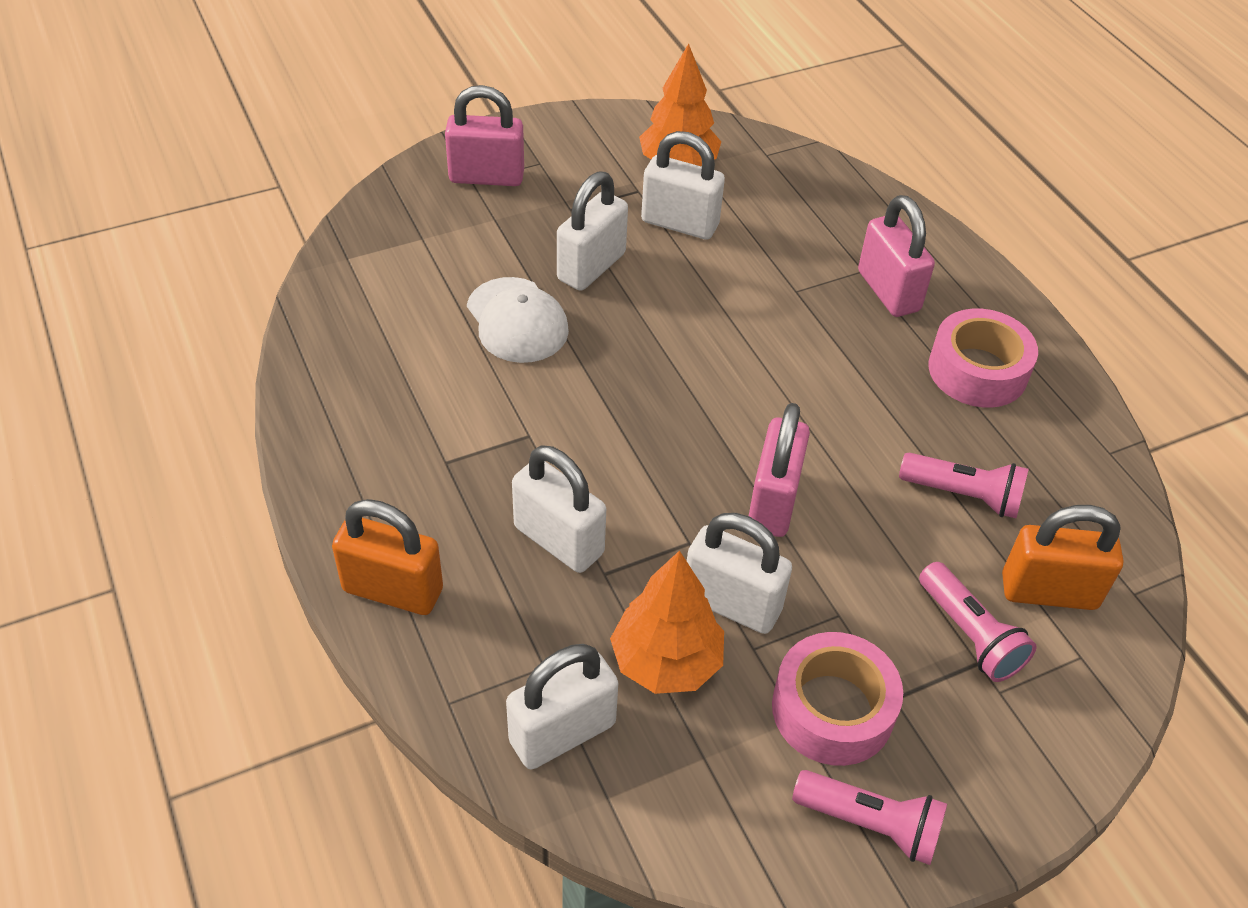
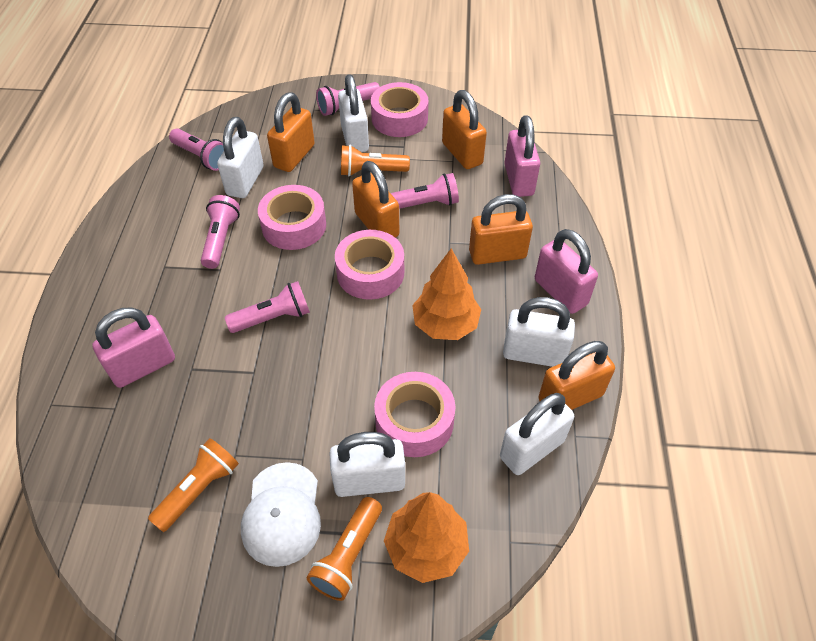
orange flashlight: none = 0 -> [148,438,239,532] [307,497,382,601] [341,145,410,176] = 3
orange padlock: [332,499,443,615] [1002,505,1123,610] = 2 -> [267,92,315,172] [352,161,399,238] [442,90,487,169] [469,194,533,265] [539,341,615,410] = 5
pink flashlight: [792,770,947,865] [899,453,1029,518] [919,562,1037,682] = 3 -> [169,128,224,171] [201,195,240,269] [225,281,310,333] [316,82,380,116] [391,173,459,209] = 5
pink tape: [772,632,903,766] [928,308,1038,407] = 2 -> [258,185,326,250] [335,230,404,300] [371,82,429,137] [374,372,456,457] = 4

